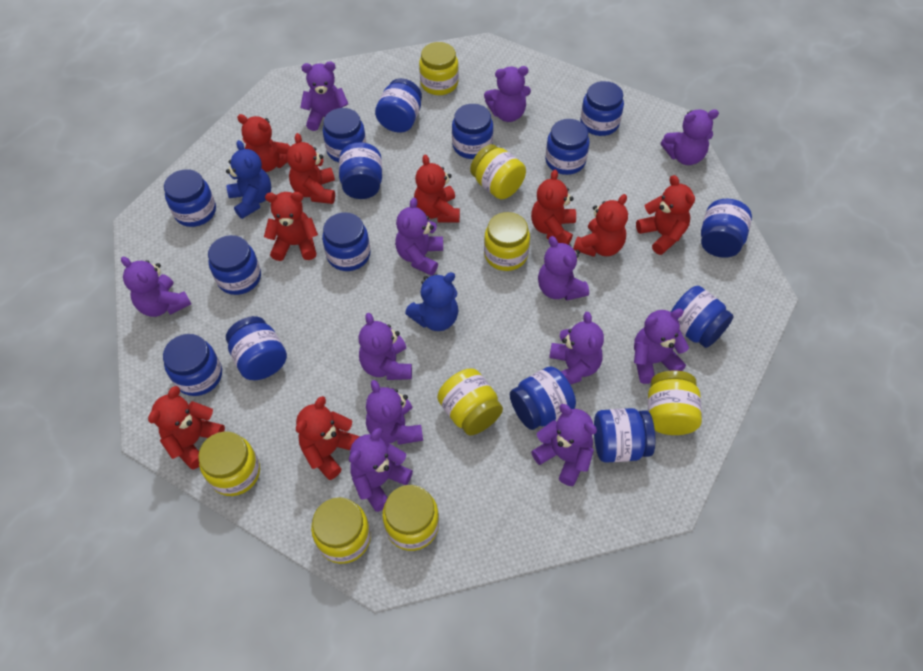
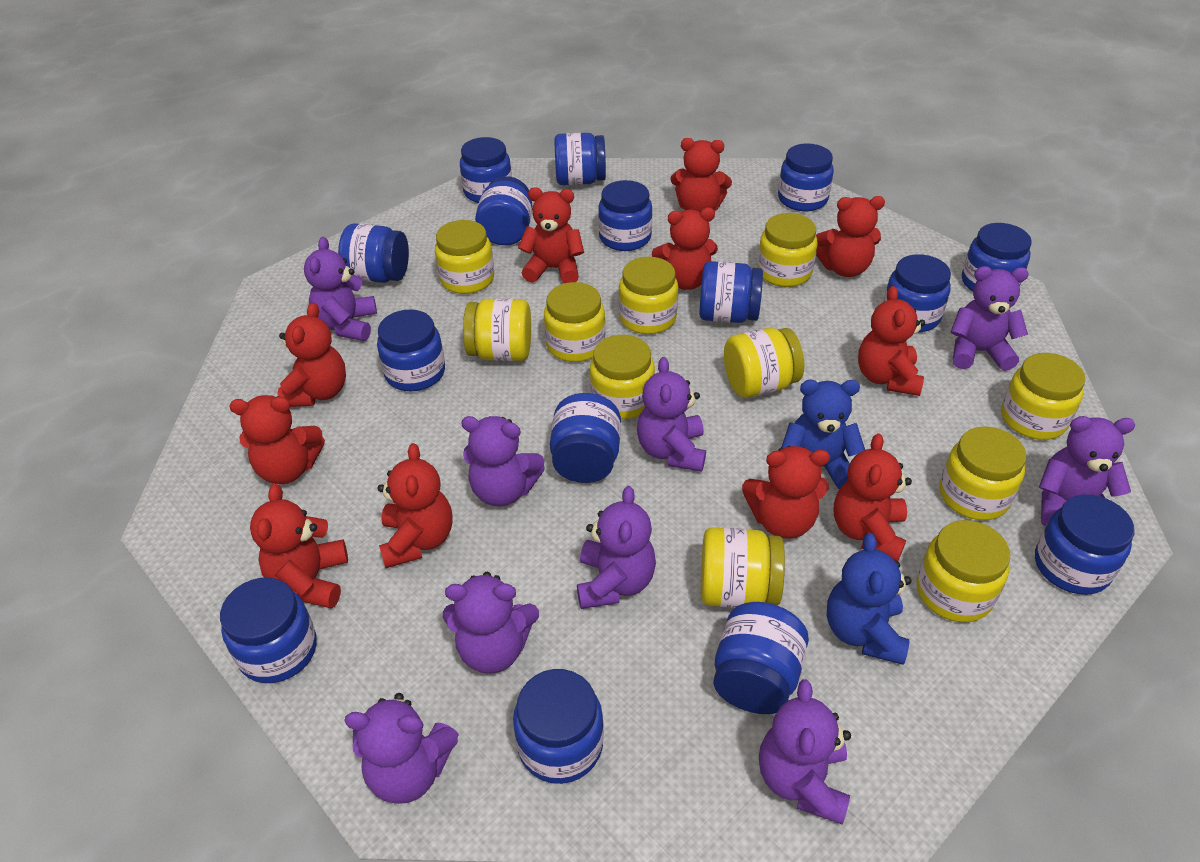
purple teddy bear: [121,257,191,317] [300,61,348,131] [349,428,413,512] [359,313,412,380] [366,380,423,445] [395,198,443,276] [484,66,531,122] [531,404,597,486] [538,236,589,301] [549,312,604,385] [634,308,689,384] [661,109,719,165] = 12 -> [304,237,377,341] [344,693,459,804] [443,572,539,674] [461,416,545,506] [577,486,656,609] [637,357,706,472] [759,679,851,824] [951,266,1029,371] [1039,416,1136,526] = 9
red teddy bear: [148,386,225,470] [237,114,290,172] [264,192,318,261] [287,133,335,204] [296,396,360,480] [414,155,460,222] [531,170,576,245] [573,194,628,257] [636,175,695,255] = 9 -> [229,395,325,484] [250,484,348,609] [278,302,346,407] [377,443,452,568] [518,187,584,283] [652,207,718,290] [670,138,732,212] [742,446,830,539] [816,196,885,277] [833,433,912,561] [858,286,925,396] = 11
yellow jar: [198,431,260,496] [311,497,371,564] [382,485,439,551] [419,42,459,95] [437,368,503,435] [470,144,526,199] [484,212,530,271] [648,370,702,435] = 8 -> [435,220,494,294] [463,299,531,361] [544,282,606,362] [590,335,655,419] [618,257,678,334] [701,527,785,608] [724,328,804,398] [757,213,817,287] [917,520,1010,622] [939,426,1026,520] [1001,353,1085,440] = 11

